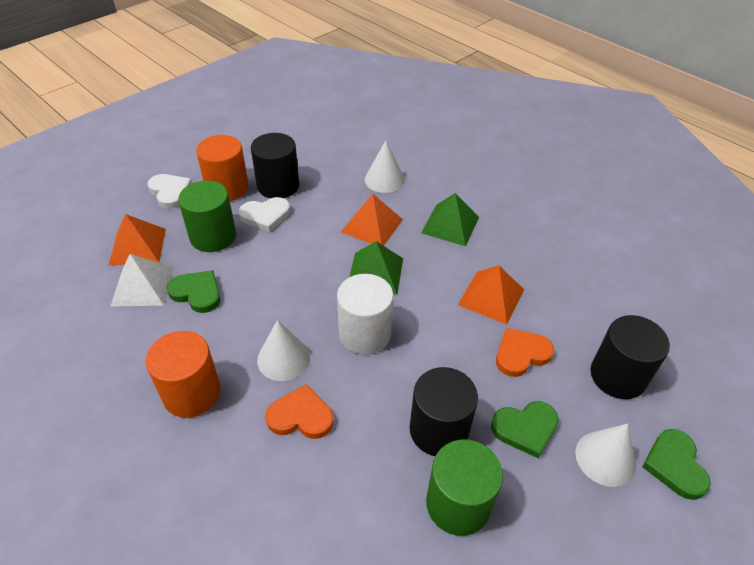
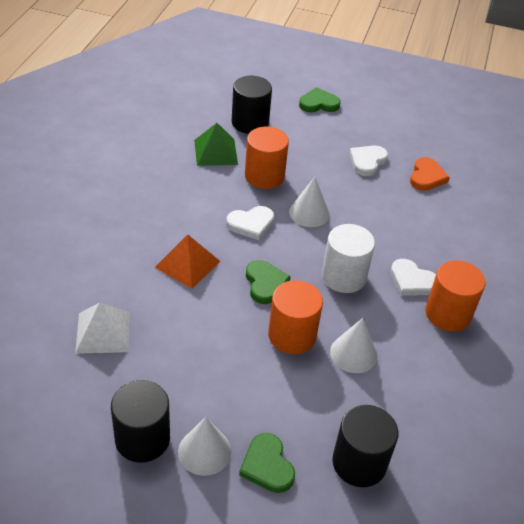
green cylinder: [178,181,236,252] [426,439,503,536] = 2 -> none = 0
green pyramid: [350,241,403,295] [421,193,479,246] = 2 -> [194,123,238,166] = 1
orange cylinder: [146,331,221,418] [196,135,249,201] = 2 -> [245,127,289,189] [268,280,323,354] [425,260,486,331] = 3
orange heart: [266,384,333,439] [496,328,554,377] = 2 -> [410,157,450,191] = 1
orange pyramid: [108,214,166,266] [341,194,403,246] [458,265,524,325] = 3 -> [155,235,221,289] = 1
white heart: [147,174,192,209] [239,197,290,232] = 2 -> [226,206,274,240] [349,145,388,176] [390,259,436,296] = 3

